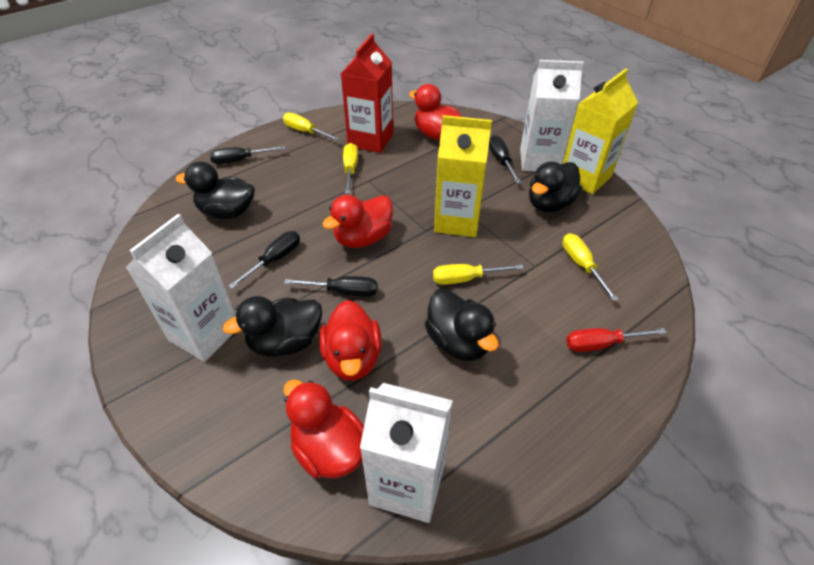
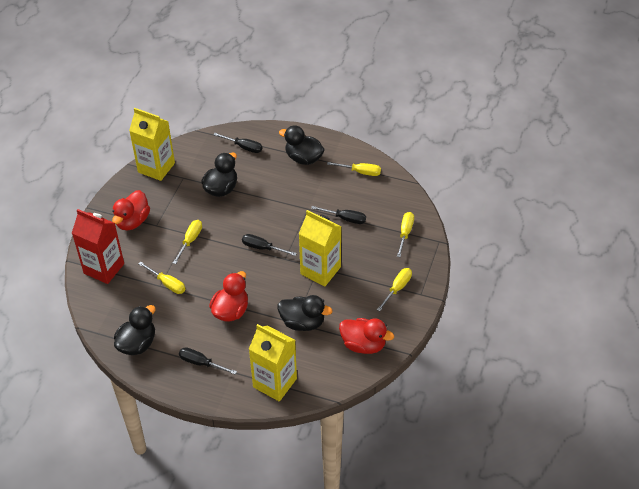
red duck: [283,379,364,478] [319,300,382,381] [322,195,393,248] [409,84,462,140] = 4 -> [112,190,150,230] [209,271,248,322] [339,318,394,354] = 3
red screwdriver: [566,328,667,352] = 1 -> none = 0
white carton: [126,214,236,362] [360,383,453,523] [520,60,584,172] = 3 -> none = 0
yellow carton: [434,115,492,237] [563,69,638,194] = 2 -> [129,108,175,181] [249,324,297,402] [299,210,342,286] = 3
yellow screwdriver: [283,112,339,141] [343,143,358,194] [433,264,524,285] [562,233,619,301] = 4 -> [138,261,185,294] [173,220,202,264] [327,162,381,176] [377,268,412,311] [397,212,414,257] = 5

